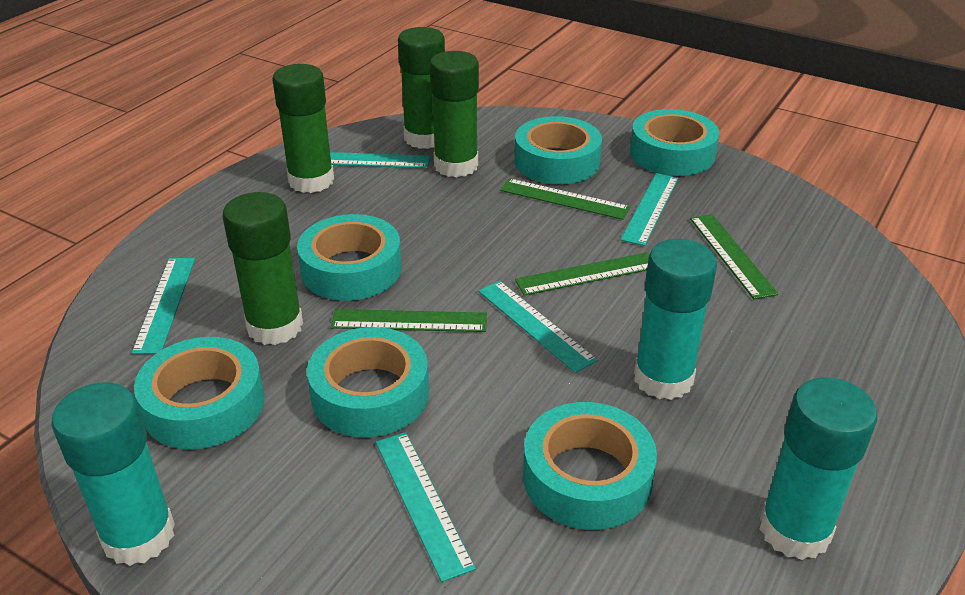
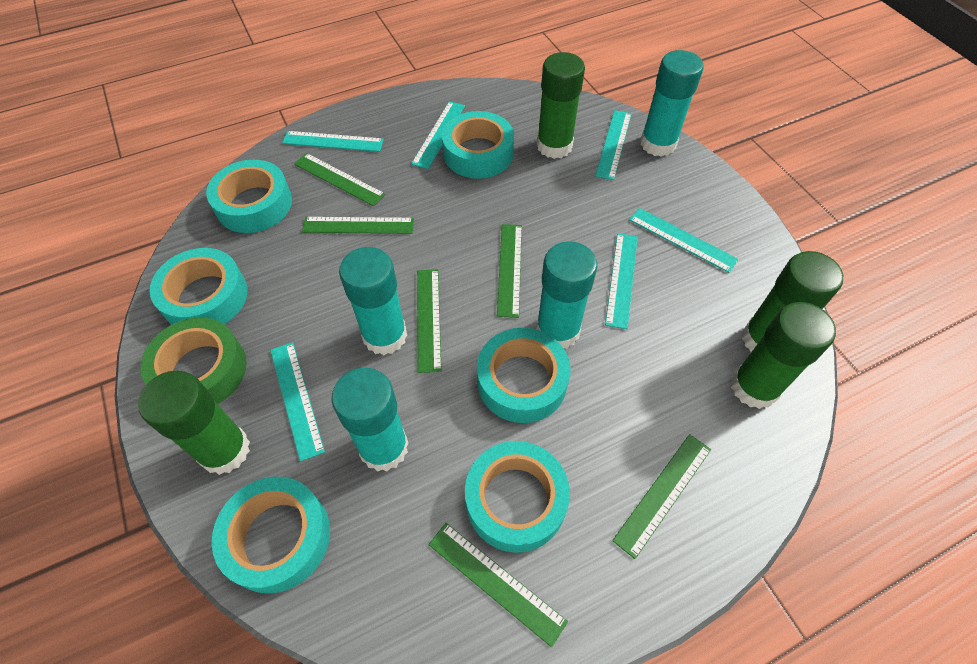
green ruler: [331,309,487,332] [500,178,630,220] [515,252,649,296] [690,214,778,299] = 4 -> [294,153,386,206] [302,217,414,234] [417,269,442,373] [428,523,568,647] [497,224,522,318] [612,434,711,559] = 6
green tape: none = 0 -> [140,317,247,404] = 1
turquoise glue stick: [51,383,175,566] [634,239,717,400] [759,377,877,560] = 3 -> [332,368,408,472] [339,247,407,355] [536,241,597,349] [641,50,703,157] = 4
turquoise ruler: [132,258,195,354] [330,152,430,168] [376,432,476,582] [478,281,598,373] [621,173,678,246] = 5 -> [270,342,325,461] [282,131,384,152] [411,101,465,169] [595,110,632,180] [605,233,638,329] [629,208,739,273] = 6

